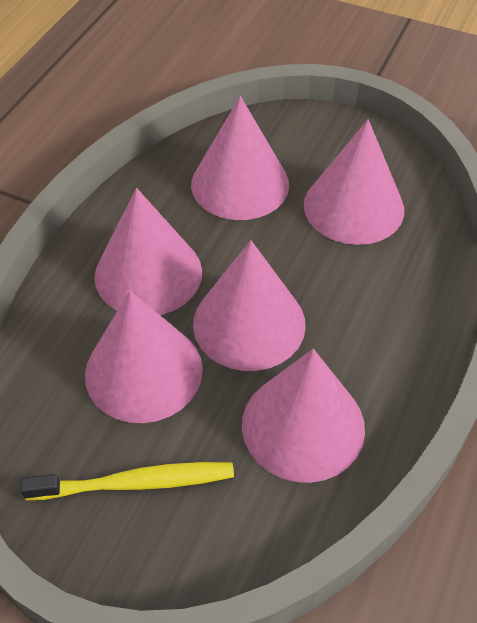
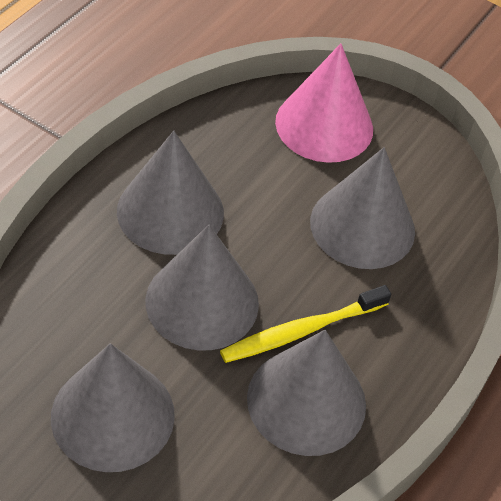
grey cone: none = 0 -> [51,343,175,472] [117,131,224,255] [145,225,259,351] [247,330,366,456] [310,147,415,269] = 5
pink cone: [85,291,203,423] [94,188,202,315] [191,96,289,220] [193,240,306,371] [242,349,365,483] [304,119,404,245] = 6 -> [275,43,373,163] = 1

